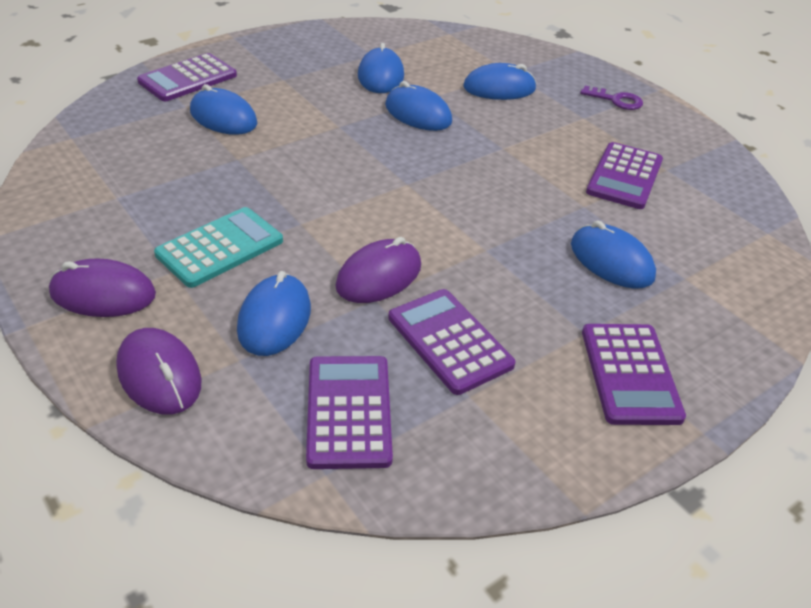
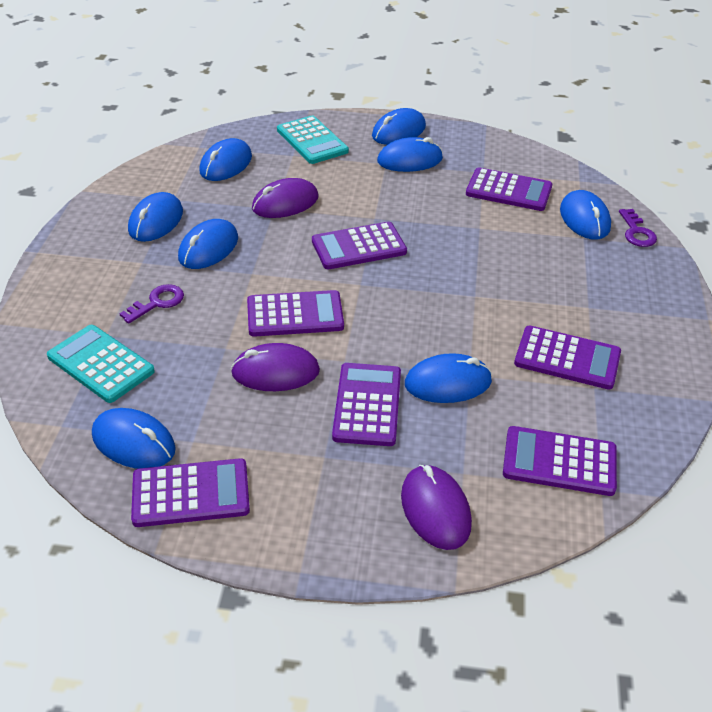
blue mouse: [190,84,257,135] [237,271,311,356] [358,43,404,93] [385,81,452,131] [463,63,537,100] [571,221,656,289] = 6 -> [92,408,176,469] [128,192,183,242] [178,219,238,269] [199,138,252,181] [372,108,426,145] [377,137,443,172] [405,353,492,403] [560,190,611,240] = 8
purple calculator: [137,53,237,101] [306,356,393,469] [388,289,516,395] [582,324,686,425] [586,142,663,209] = 5 -> [131,458,250,527] [247,290,344,337] [312,222,407,269] [332,363,401,446] [466,167,552,211] [503,426,617,496] [514,326,621,390] = 7
purple key: [580,86,643,110] = 1 -> [119,284,184,324] [619,209,657,247] = 2
turquoise calculator: [154,207,283,288] = 1 -> [47,325,155,403] [277,116,349,164] = 2

